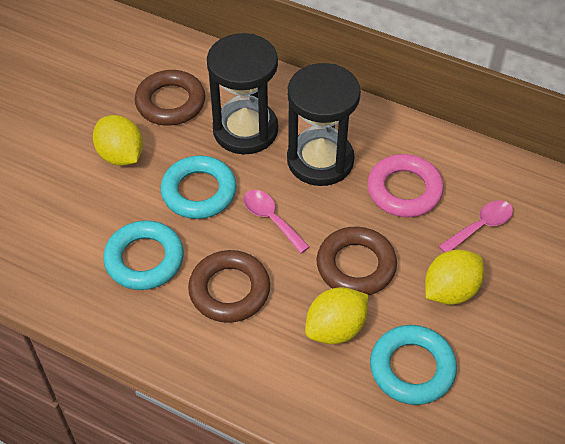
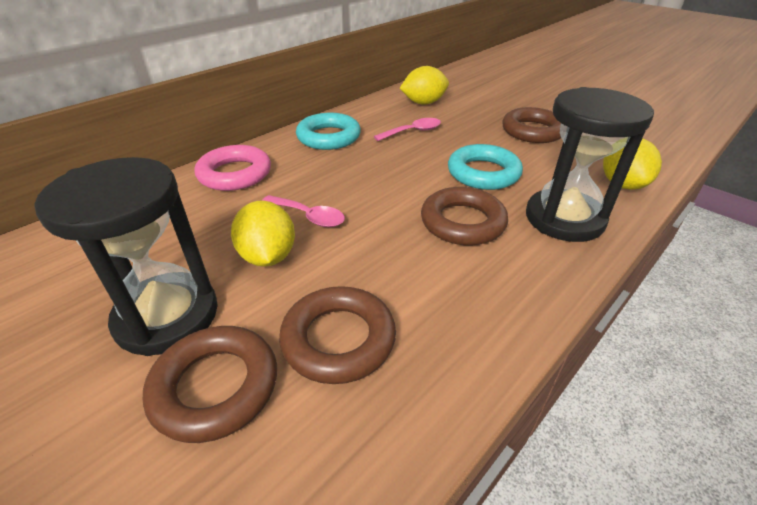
brown ring: [135,70,205,126] [188,250,270,323] [317,227,397,296] = 3 -> [143,326,277,443] [279,286,396,384] [421,187,508,245] [502,107,561,143] = 4
turquoise ring: [103,220,184,290] [160,155,237,219] [370,325,457,405] = 3 -> [296,113,361,150] [448,144,523,190] = 2

